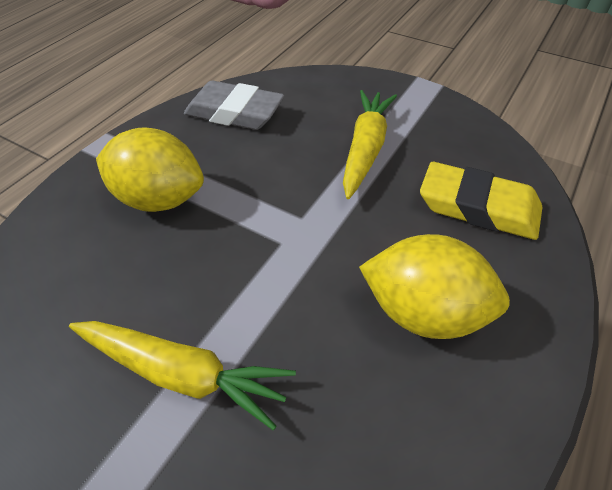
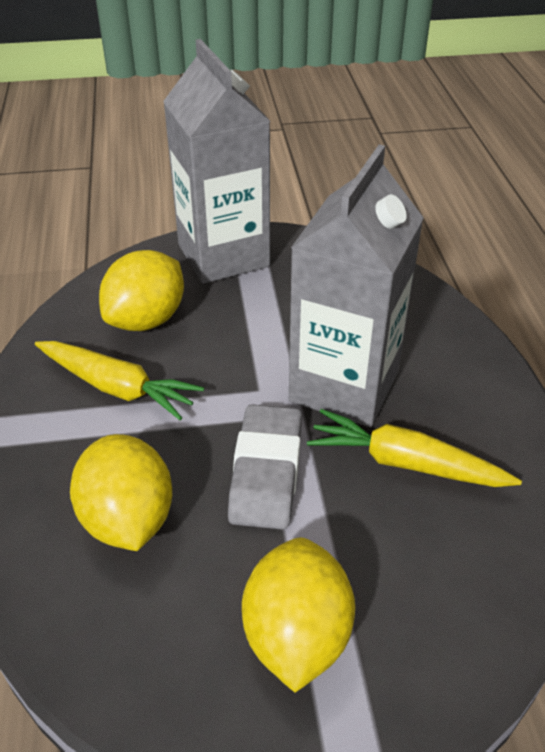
grey carton: none = 0 -> [163,39,270,284] [289,144,424,427] = 2
yellow eraser: [420,162,543,240] = 1 -> none = 0
yellow lemon: [96,127,204,212] [359,234,510,339] = 2 -> [70,434,172,551] [99,250,184,331] [242,538,355,693] = 3

